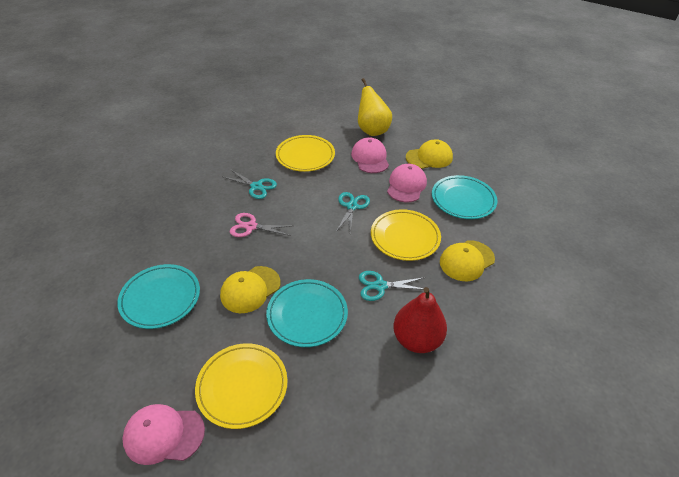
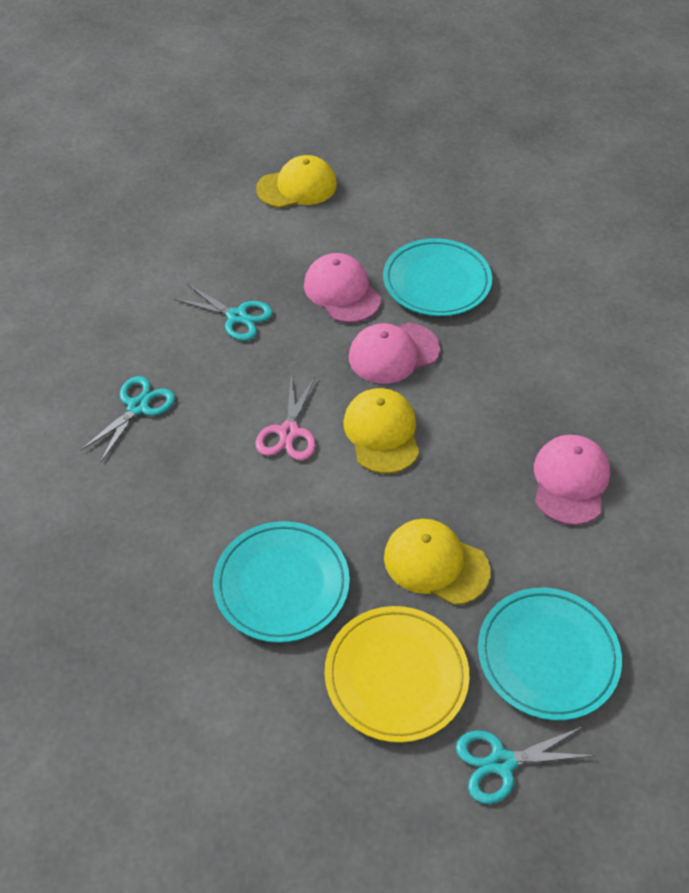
red pear: [393,287,447,353] = 1 -> none = 0
yellow pear: [358,78,392,136] = 1 -> none = 0
yellow plate: [195,343,287,429] [276,135,335,172] [371,209,441,261] = 3 -> [324,606,469,743] = 1

